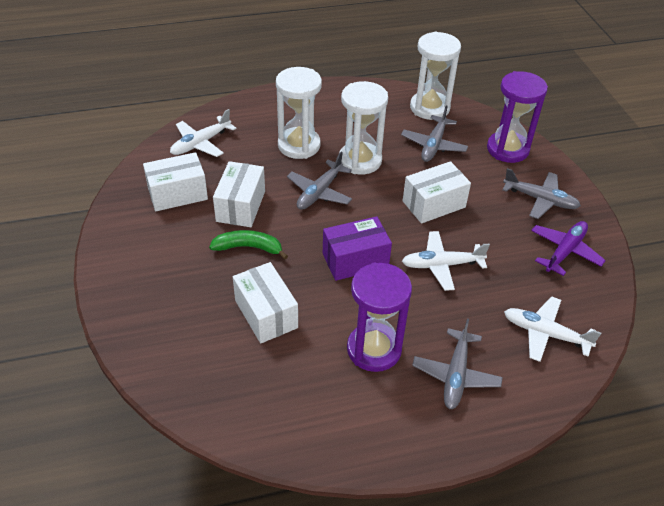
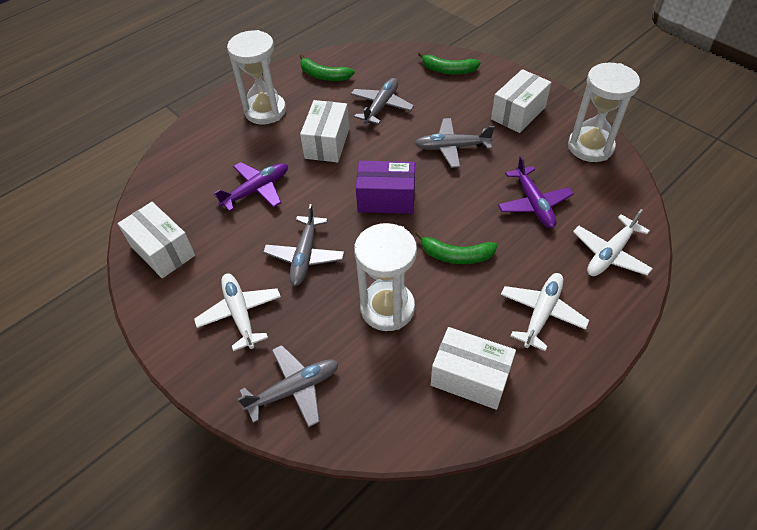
green banana: [209,230,288,259] = 1 -> [300,54,355,81] [415,231,497,264] [418,52,481,75] = 3
purple hourglass: [347,263,412,372] [487,71,548,163] = 2 -> none = 0
purple plane: [531,221,606,276] = 1 -> [214,162,288,211] [498,156,573,228] = 2

